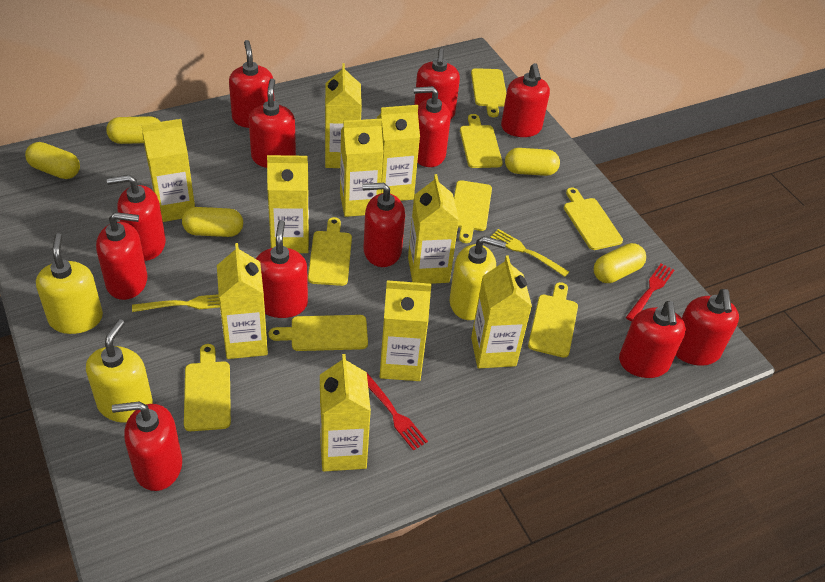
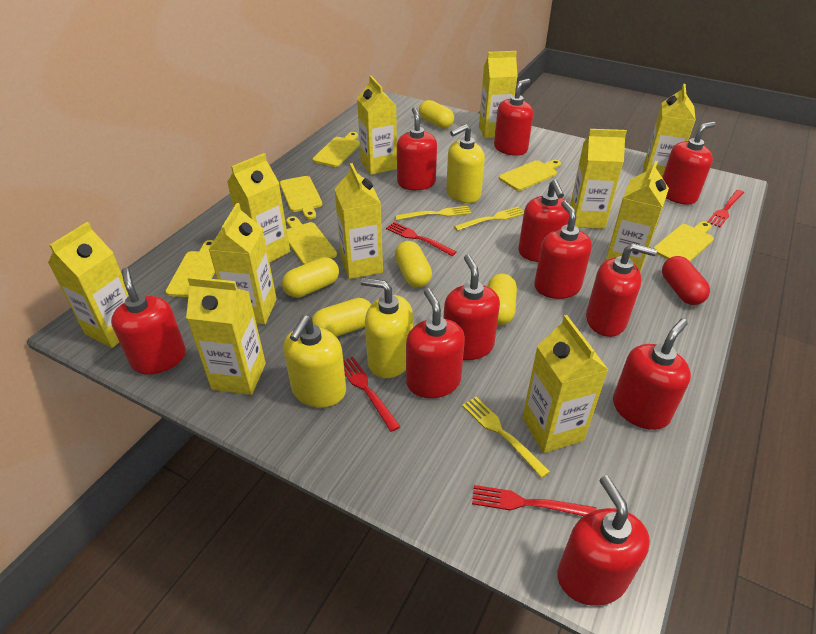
red capsule: none = 0 -> [662,256,710,305] = 1
red fork: [367,373,428,451] [626,264,674,321] = 2 -> [343,357,401,432] [386,222,456,256] [472,485,597,516] [707,190,744,227] = 4
red soap dispenser: [96,212,147,300] [107,175,166,261] [112,401,182,491] [229,40,273,128] [249,78,296,168] [256,220,308,318] [362,183,405,267] [414,48,460,119] [414,86,451,167] [501,63,550,137] [619,301,686,378] [676,289,739,366] = 12 -> [111,268,186,374] [397,107,437,190] [406,288,465,398] [444,254,500,360] [494,79,533,156] [518,180,569,262] [534,201,592,299] [558,476,650,606] [586,243,657,337] [613,318,691,430] [662,122,716,205] = 11
yellow carton: [142,119,195,222] [217,243,268,359] [267,155,309,253] [320,354,371,472] [325,63,362,168] [340,118,384,217] [377,105,420,201] [380,280,432,381] [408,174,459,284] [471,255,532,368] = 10 -> [48,222,129,348] [186,276,266,395] [209,203,277,324] [227,153,290,263] [334,163,383,279] [357,76,397,175] [479,51,518,138] [522,315,608,453] [570,129,627,229] [605,161,669,273] [643,84,696,177] = 11
yellow cutting board: [184,344,231,431] [269,315,368,351] [308,217,352,286] [454,180,492,243] [460,114,503,168] [471,68,506,117] [528,282,578,358] [564,188,623,250] = 8 -> [166,240,215,297] [280,176,322,219] [286,216,337,265] [313,132,360,167] [499,160,561,191] [654,221,714,261] = 6
yellow fork: [132,294,220,312] [490,229,569,277] = 2 -> [395,206,471,220] [454,206,524,231] [462,397,550,478] = 3

